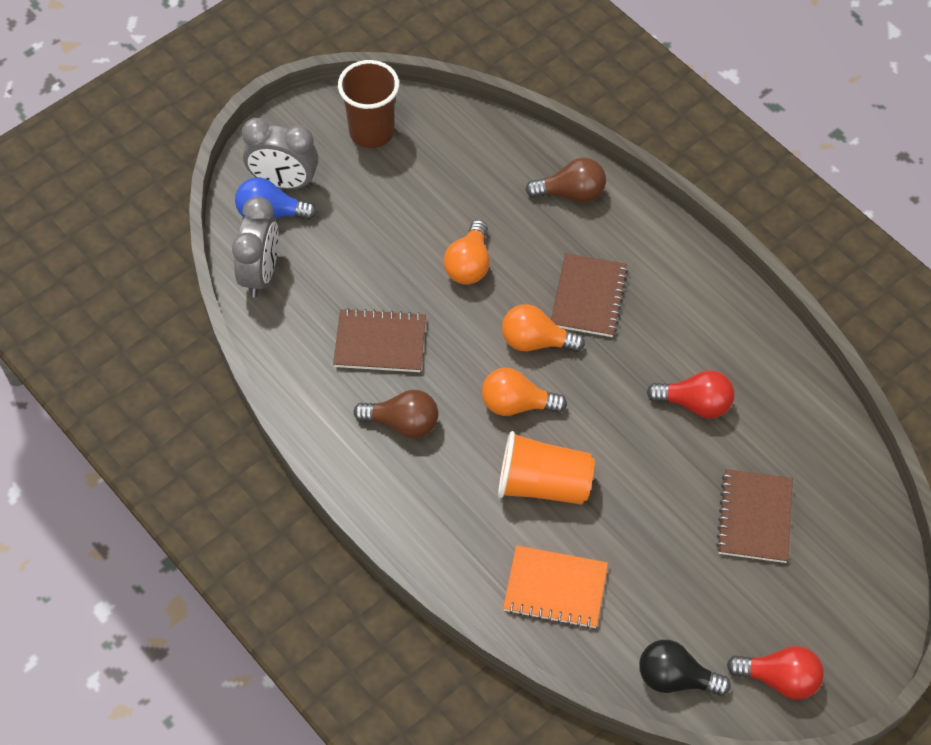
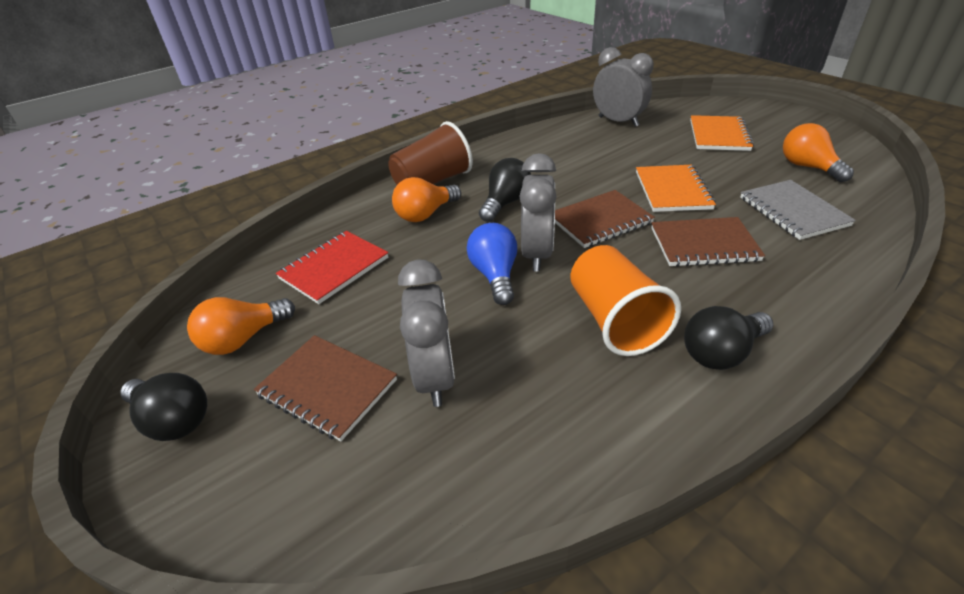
black light bulb: [639,640,731,696] = 1 -> [121,373,207,441] [479,158,531,222] [684,306,773,370] = 3
brown light bulb: [354,390,438,438] [525,158,606,203] = 2 -> none = 0
grey clock: [232,197,278,297] [242,118,319,189] = 2 -> [398,259,455,407] [519,153,557,271] [593,47,654,127] = 3
grey notebook: none = 0 -> [740,180,856,240] = 1
orange notebook: [503,545,608,629] = 1 -> [636,165,716,212] [690,115,754,151] = 2
red light bulb: [647,370,734,418] [727,646,824,700] = 2 -> none = 0
red notebook: none = 0 -> [276,231,388,304] = 1

